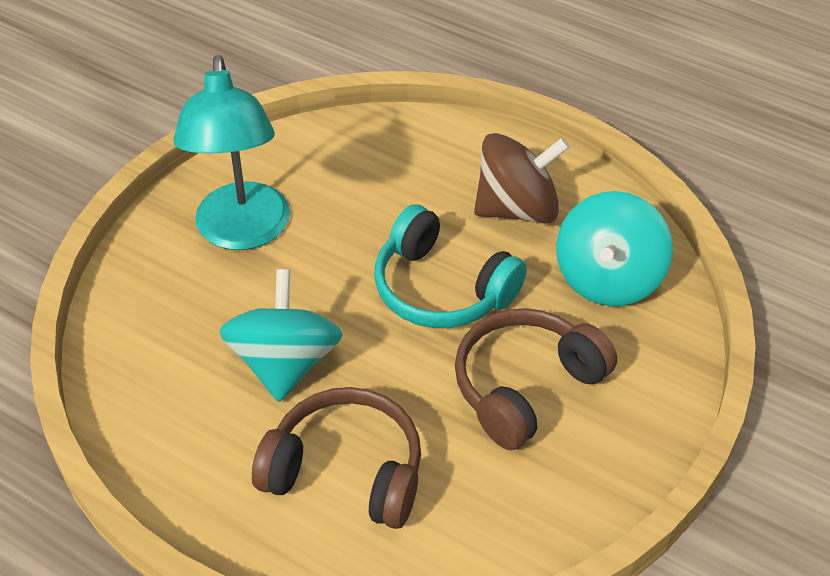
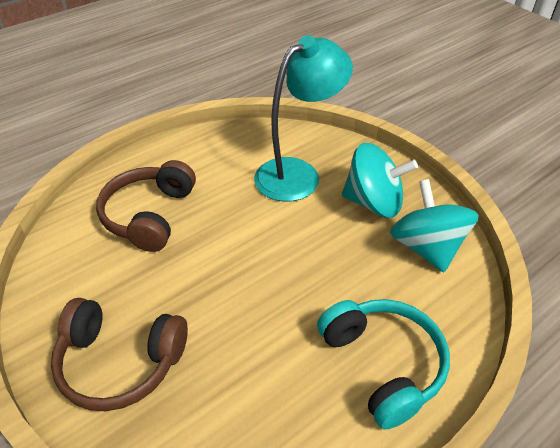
brown spinning top: [474,133,569,223] = 1 -> none = 0

